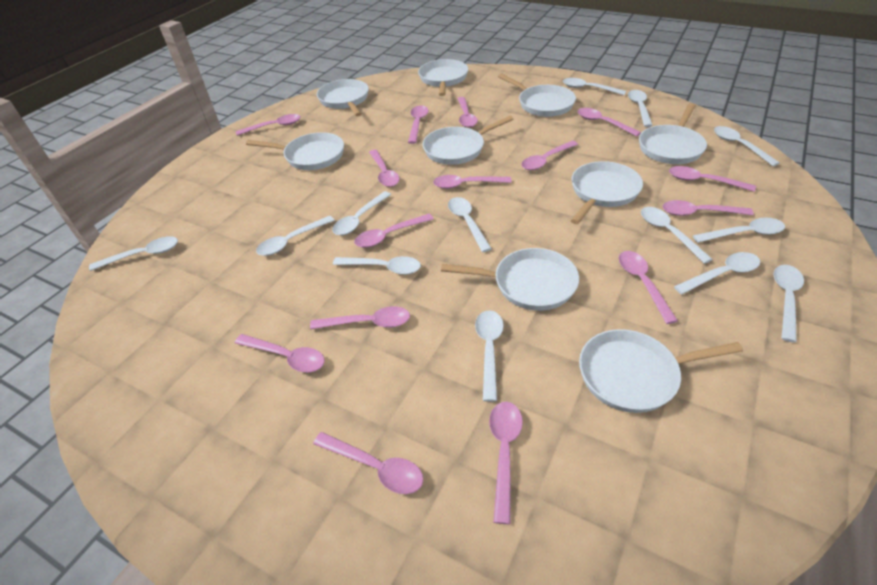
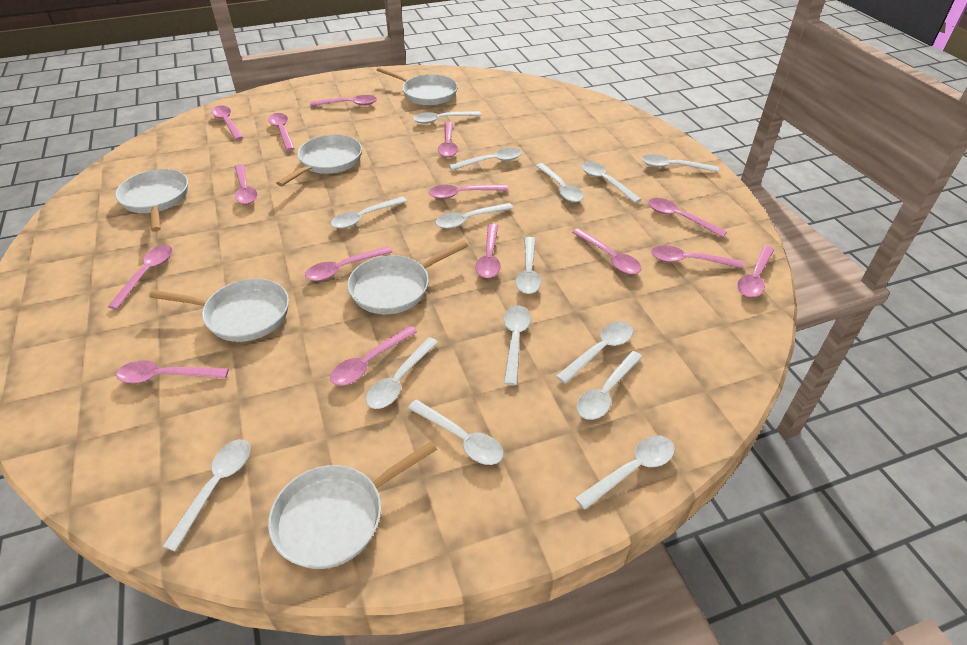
white pan: [246,132,344,170] [317,79,369,116] [418,59,468,96] [422,116,514,165] [441,248,579,311] [498,74,576,117] [571,161,643,224] [579,329,743,413] [639,103,707,164] = 9 -> [115,169,188,232] [149,278,289,342] [268,441,437,569] [276,134,362,186] [347,240,468,314] [377,67,458,105] = 6
white spoon: [89,236,178,271] [256,216,335,256] [332,191,391,235] [333,256,421,275] [448,197,492,252] [475,310,504,402] [563,78,626,95] [628,90,653,127] [641,207,713,264] [674,252,760,294] [693,218,785,243] [714,126,780,166] [773,265,804,343] = 13 -> [163,439,250,552] [331,197,407,229] [366,337,438,409] [408,400,503,465] [413,111,481,124] [435,203,513,229] [449,148,522,170] [504,305,531,385] [516,237,541,294] [536,163,584,202] [556,321,633,384] [575,436,675,510] [577,351,642,420] [581,161,641,203] [642,154,719,172] = 15

